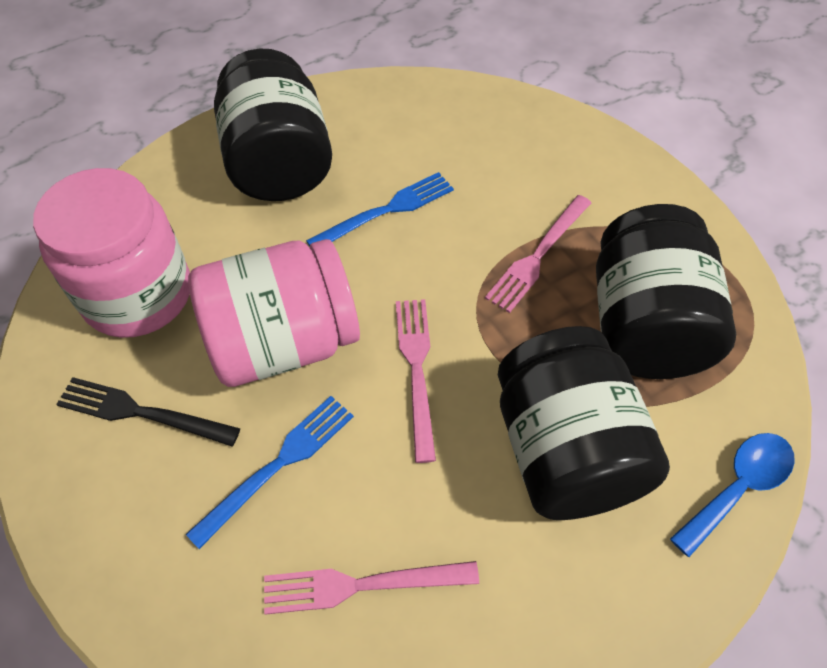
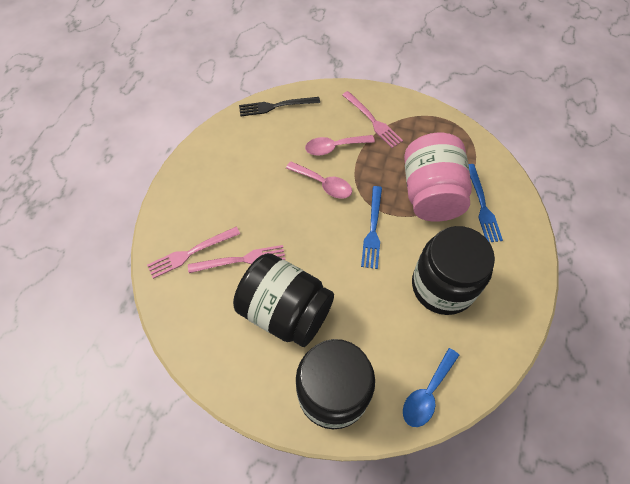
pink jar: [33,168,190,338] [188,239,360,387] = 2 -> [404,133,472,222] = 1
pink spoon: none = 0 -> [286,161,352,199] [305,135,375,156] = 2

